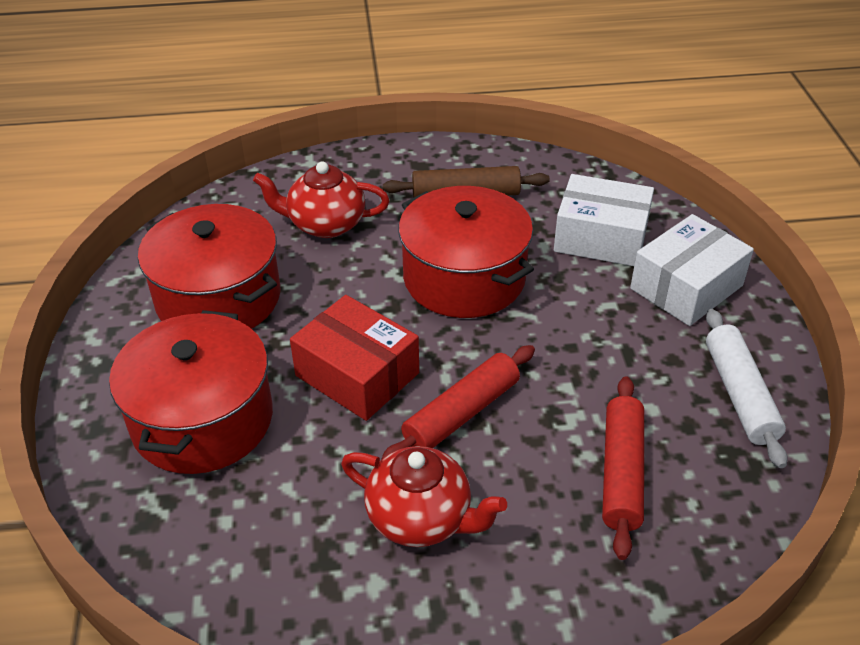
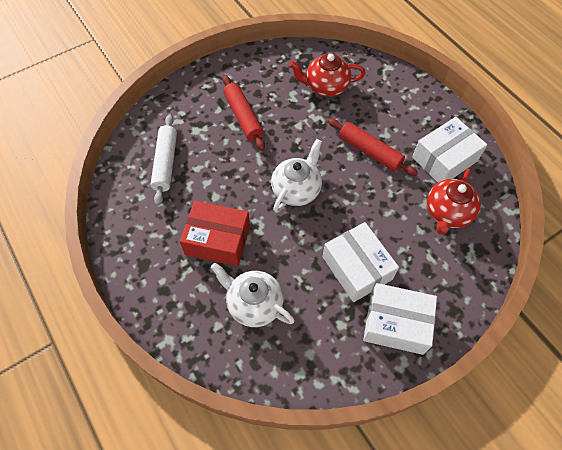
brown rolling pin: [383,166,550,198] = 1 -> none = 0
red pot: [109,310,273,474] [138,204,281,329] [398,186,534,318] = 3 -> none = 0
white box: [554,174,654,266] [630,214,754,326] = 2 -> [323,222,399,302] [363,283,437,355] [412,117,487,182] = 3
white teapot: none = 0 -> [211,263,295,327] [271,139,322,213] = 2

